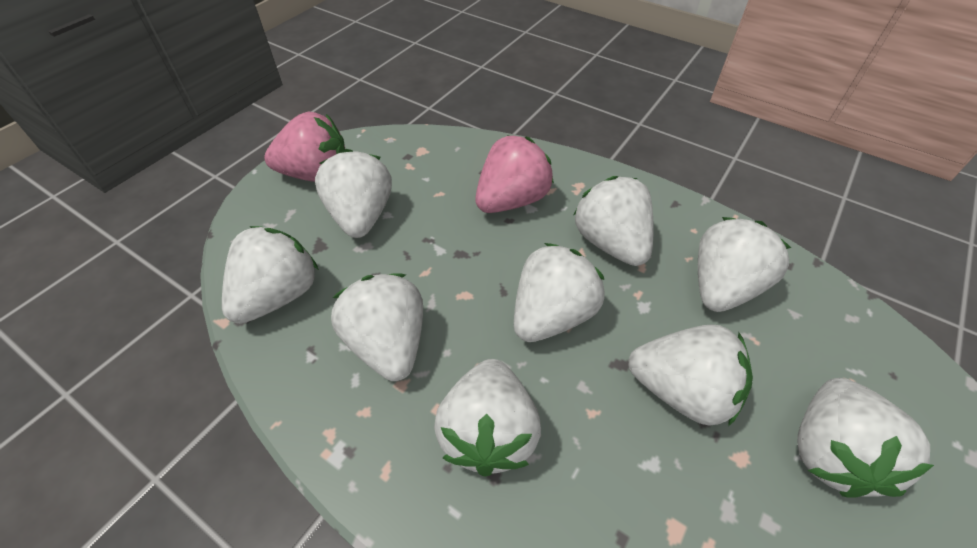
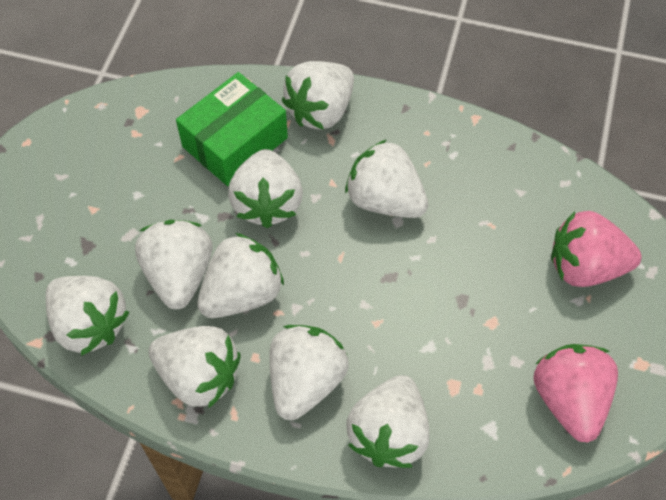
green box: none = 0 -> [176,72,288,186] = 1

